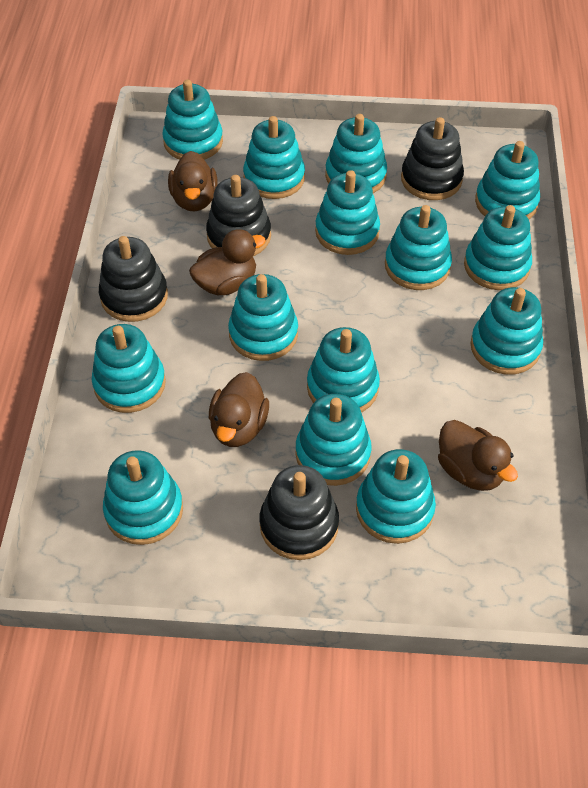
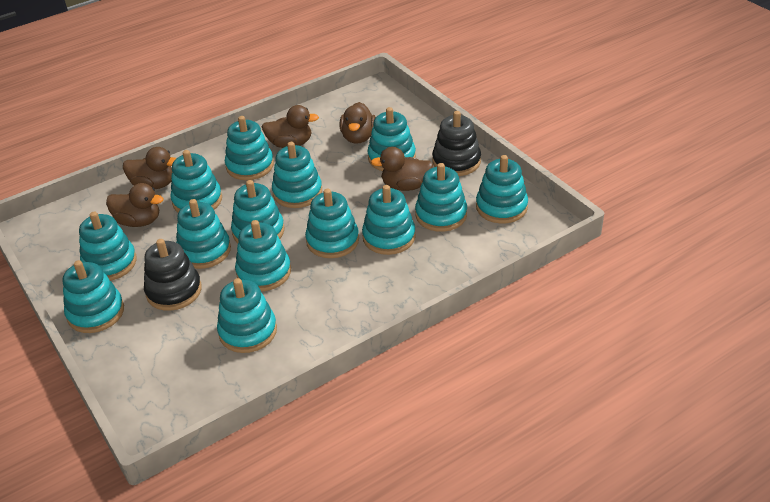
black stacking toy: [99,236,168,322] [206,175,271,256] [260,465,339,560] [401,117,464,200] = 4 -> [144,239,202,311] [432,111,481,176] = 2
brown duck: [168,151,218,212] [189,229,266,295] [209,372,269,447] [438,420,518,491] = 4 -> [106,183,164,227] [123,147,177,189] [262,105,319,148] [339,102,376,144] [371,147,433,191] = 5

